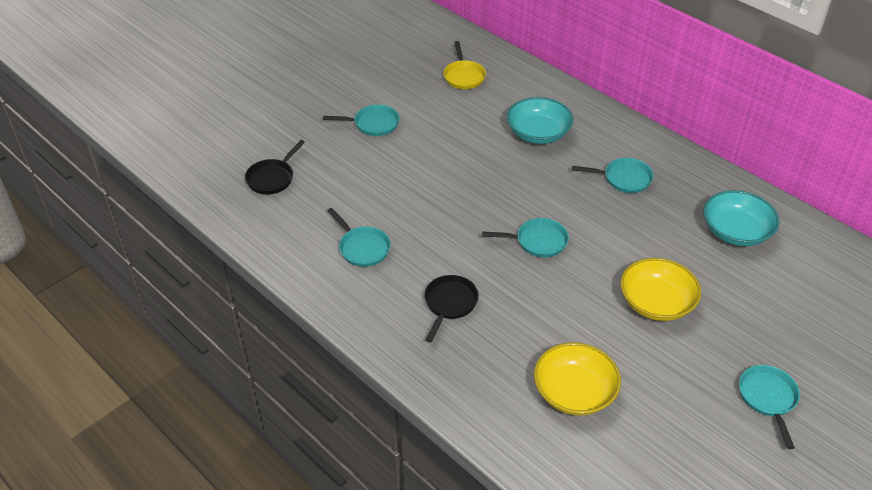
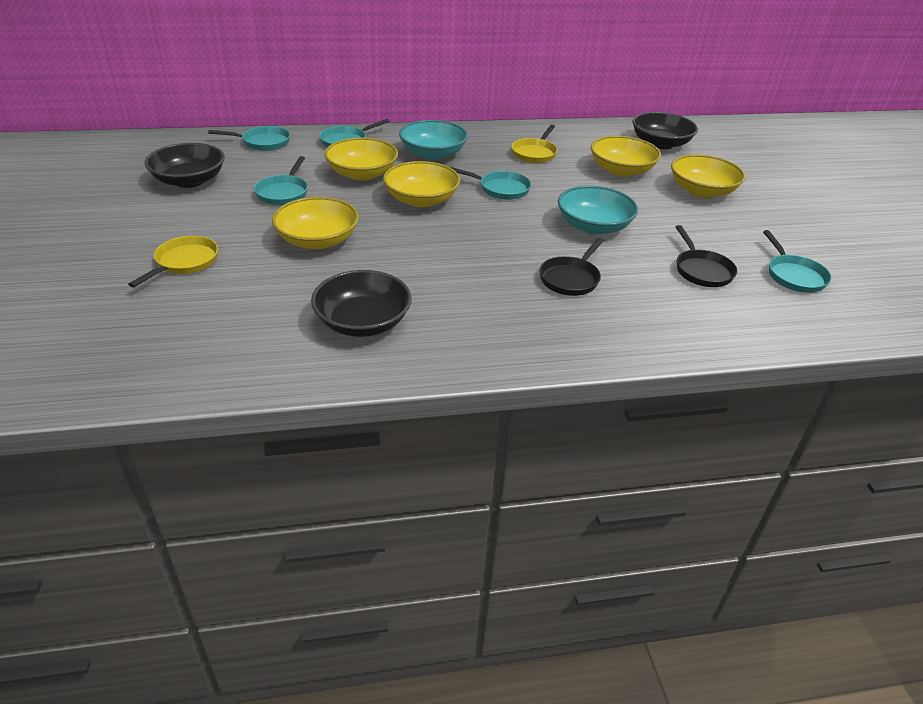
black bowl: none = 0 -> [145,143,225,188] [311,270,412,337] [632,112,698,149] = 3
yellow bowl: [534,342,621,416] [620,258,701,321] = 2 -> [272,197,359,249] [324,137,398,181] [383,161,460,207] [591,136,661,177] [671,154,745,198] = 5
yellow pan: [443,41,486,89] = 1 -> [128,236,218,288] [511,125,558,163] = 2

